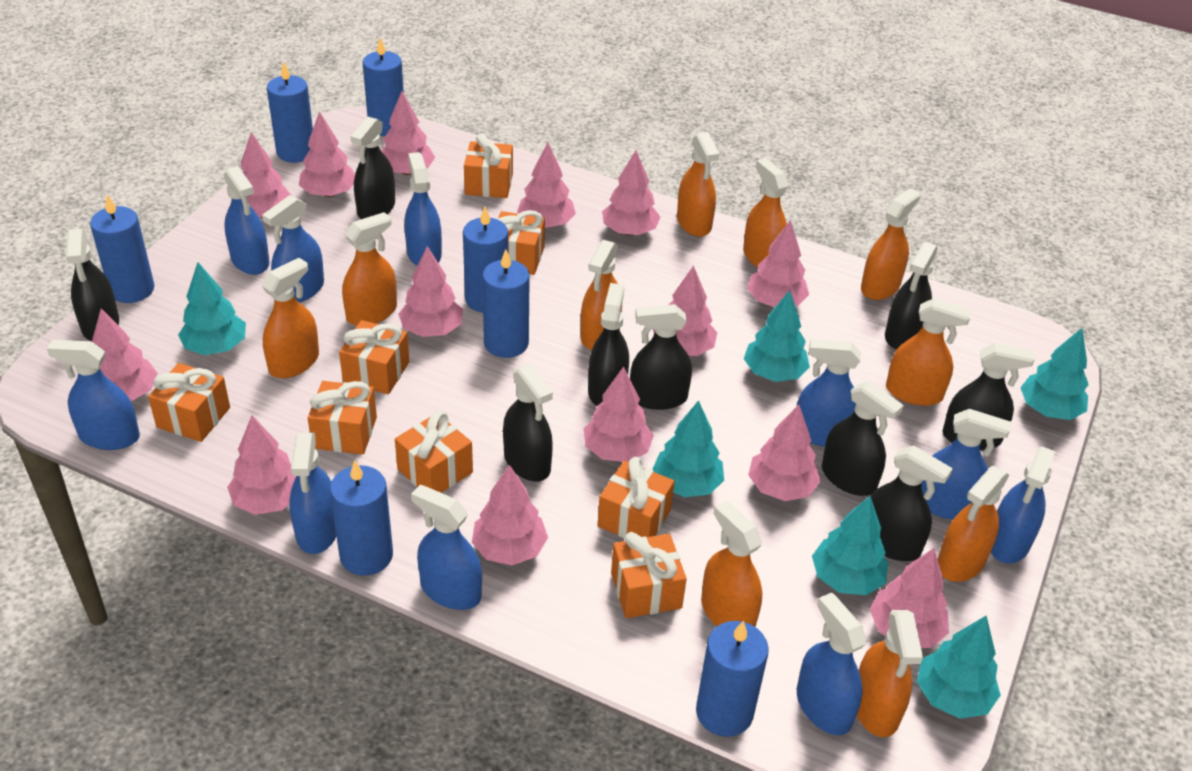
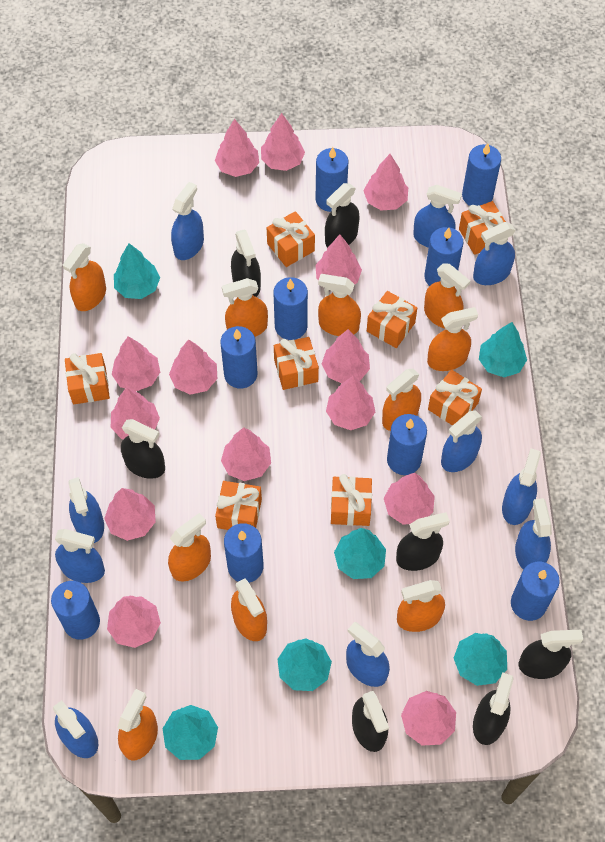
black spray bottle: [66,229,119,341] [351,117,395,219] [503,364,553,482] [588,283,629,406] [630,304,692,410] [822,381,904,496] [870,446,953,561] [885,242,938,349] [942,343,1035,450] = 9 -> [121,419,165,479] [231,229,261,297] [325,183,360,247] [352,691,389,752] [396,512,450,571] [473,672,514,745] [519,630,583,679] = 7
blue candle: [90,195,154,303] [267,61,313,163] [330,460,393,576] [363,37,404,136] [463,207,508,313] [482,249,530,358] [696,621,769,737] = 7 -> [51,581,100,640] [220,326,258,389] [224,523,264,583] [274,277,308,340] [316,147,349,212] [387,414,427,475] [425,227,463,286] [462,143,501,206] [511,562,560,621] = 9

